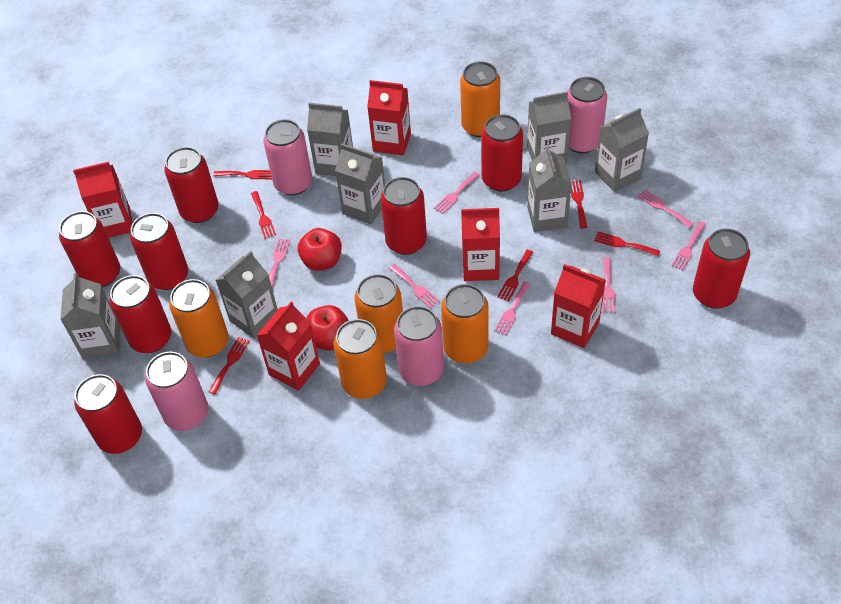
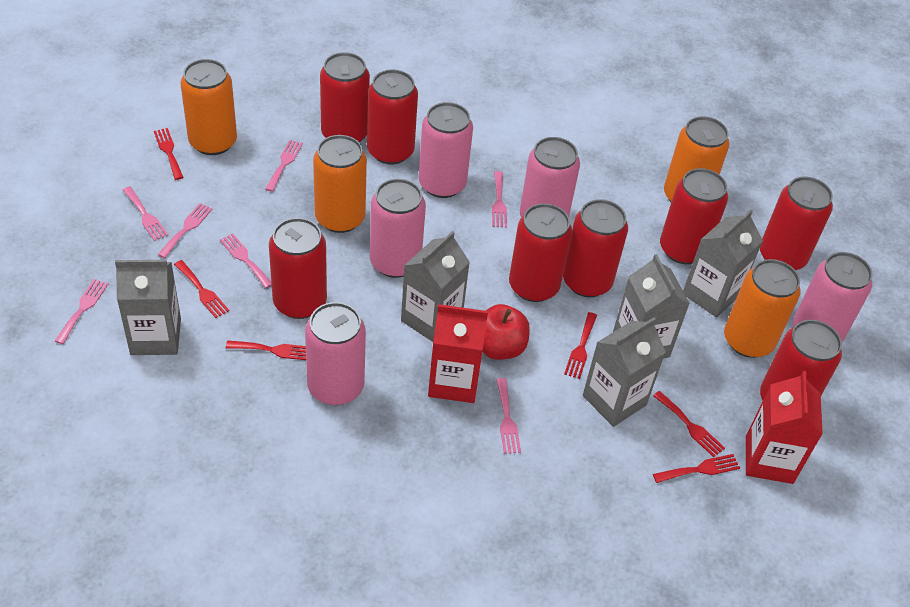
grey carton: [60,273,120,359] [216,251,278,339] [307,103,353,176] [335,143,385,224] [527,92,571,164] [527,145,572,232] [595,108,649,192] = 7 -> [115,260,181,355] [401,231,470,342] [583,318,666,427] [613,254,690,359] [683,210,763,318] = 5
orange can: [169,279,229,358] [334,319,387,399] [354,274,403,353] [441,284,489,363] [460,61,500,137] = 5 -> [181,59,237,155] [313,135,367,233] [664,116,729,202] [724,259,801,358] = 4
pink can: [145,351,208,431] [263,119,312,195] [394,306,444,386] [567,77,607,153] = 4 -> [305,302,366,405] [370,179,426,278] [418,102,473,198] [520,137,580,217] [793,252,873,342] = 5
red apple: [298,228,342,271] [306,305,349,351] = 2 -> [482,304,530,360] = 1
red carton: [73,162,133,238] [256,301,320,391] [367,80,411,155] [461,208,500,281] [551,264,606,348] = 5 -> [428,304,488,403] [746,371,823,484] = 2

